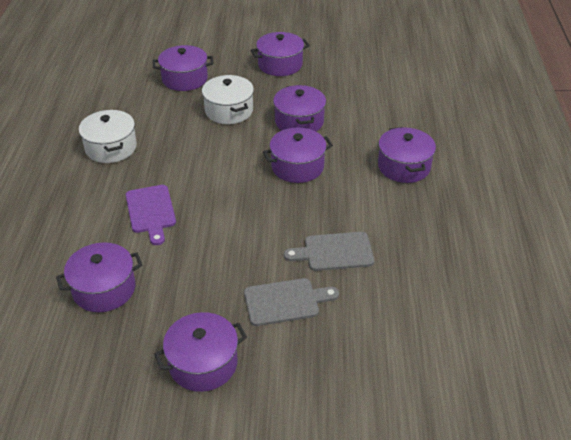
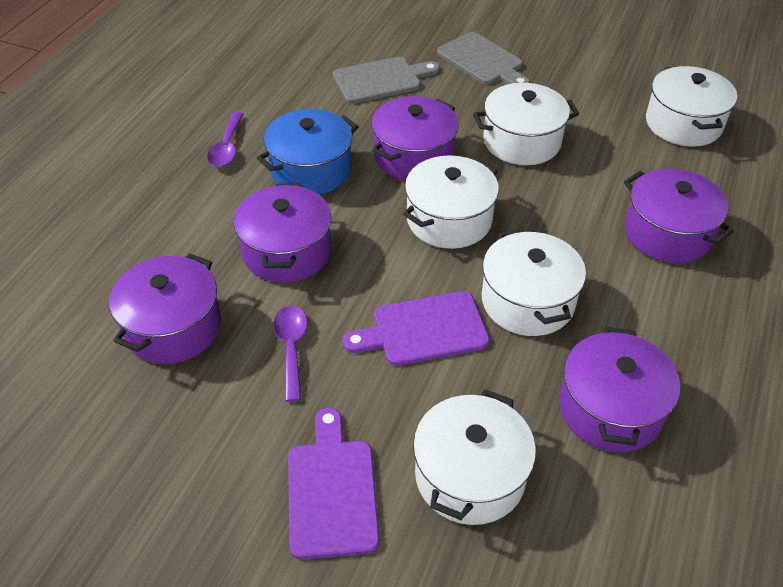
blue pot: none = 0 -> [257,109,358,195] = 1
purple cutting board: [126,185,176,245] = 1 -> [288,408,380,559] [343,291,490,366] = 2
purple pot: [56,242,142,312] [153,45,214,91] [154,312,247,392] [251,32,310,76] [263,128,333,183] [273,85,326,132] [378,127,436,183] = 7 -> [109,253,221,364] [234,183,332,283] [372,96,458,180] [559,327,680,452] [624,168,734,263] = 5
purple spoon: none = 0 -> [207,112,243,167] [273,306,308,402] = 2
white pot: [79,110,137,163] [202,75,254,124] = 2 -> [403,155,499,249] [413,389,536,525] [473,83,579,165] [482,229,586,336] [646,66,737,146] = 5

